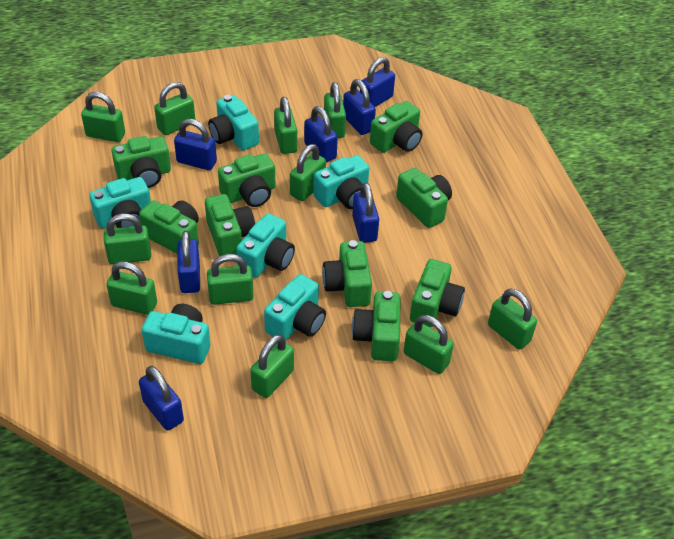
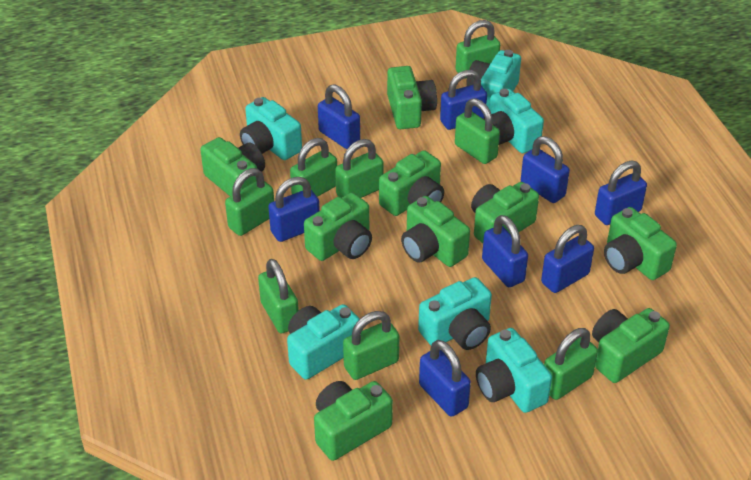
blue padlock: [139,366,184,431] [174,119,217,170] [178,231,200,293] [304,106,338,162] [343,79,376,135] [352,182,379,243] [360,57,395,107] = 7 -> [268,177,320,242] [318,84,360,149] [419,340,471,417] [440,70,487,130] [482,215,528,287] [521,136,570,203] [541,225,594,293] [595,161,647,225] = 8
green padlock: [81,92,125,142] [104,213,151,264] [106,261,157,315] [154,82,195,135] [207,254,254,305] [250,334,294,398] [274,97,297,154] [290,144,326,201] [324,82,346,138] [404,315,454,374] [488,288,537,349] = 11 -> [225,168,274,236] [258,259,299,333] [290,138,337,197] [335,139,384,198] [343,311,399,380] [455,20,500,79] [455,98,500,164] [544,328,598,400] = 8

